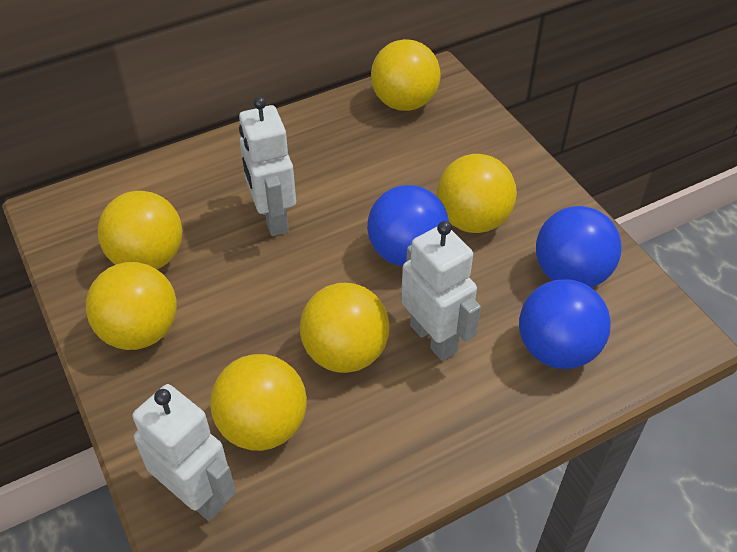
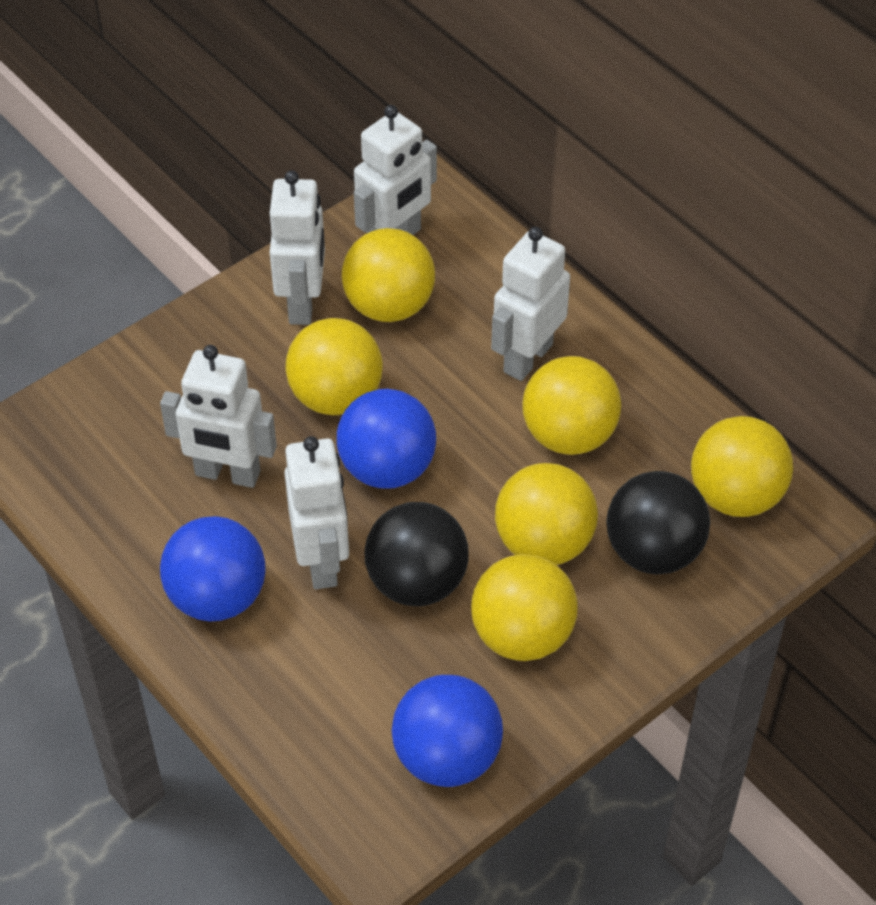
black ball: none = 0 -> [365,502,469,606] [606,471,710,574] = 2
white robot: [133,384,236,521] [239,97,296,236] [401,221,481,361] = 3 -> [160,345,277,488] [270,170,325,325] [284,436,349,589] [354,105,437,235] [491,227,570,381] = 5

